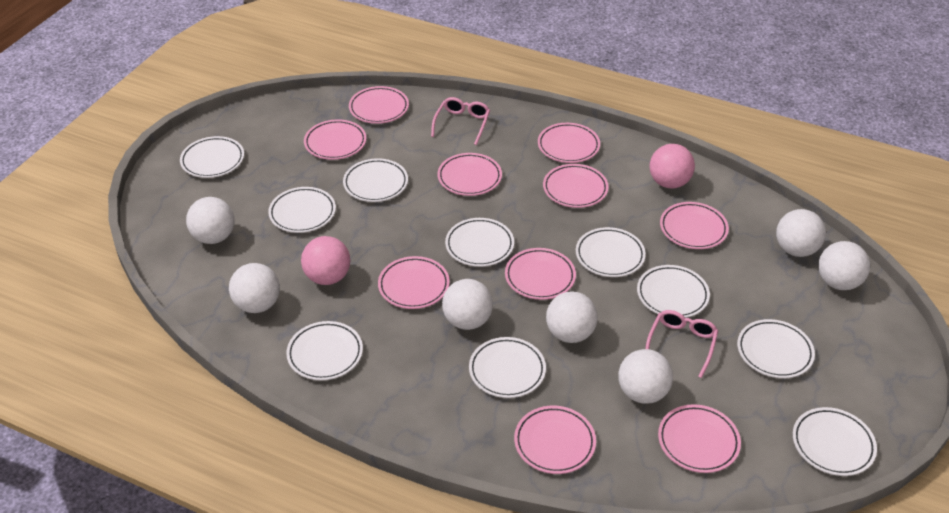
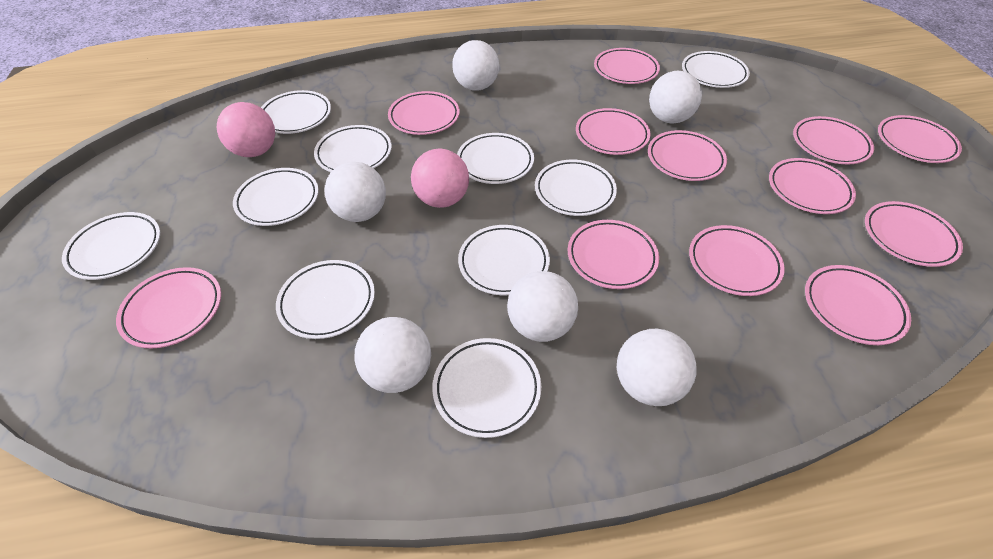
pink glasses: [431,97,490,145] [645,310,718,378] = 2 -> none = 0
pink plate: [304,119,366,160] [349,86,409,124] [378,256,450,309] [438,153,502,196] [505,248,576,300] [514,406,596,474] [538,123,600,163] [543,164,609,208] [658,404,741,473] [660,202,729,249] = 10 -> [116,267,221,348] [388,91,460,135] [568,220,659,289] [576,108,651,155] [594,48,660,84] [648,130,727,181] [689,225,785,296] [769,158,856,214] [793,116,874,165] [805,265,911,345] [865,201,963,267] [878,115,962,163] = 12
white ball: [186,197,235,244] [229,263,280,313] [442,279,493,330] [546,291,598,343] [618,349,673,404] [776,209,826,257] [818,241,870,290] = 7 -> [324,162,386,222] [355,317,431,393] [452,40,499,91] [507,271,578,342] [617,329,696,406] [649,71,702,124] = 6

